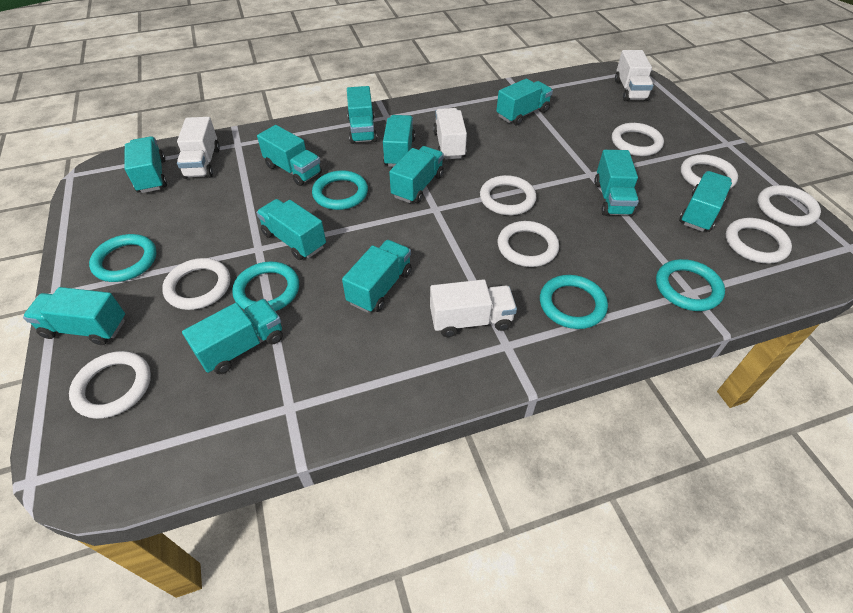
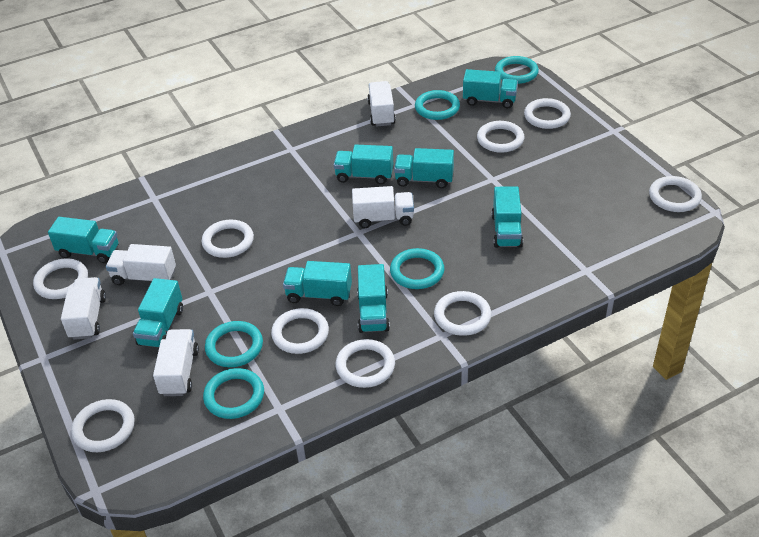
turquoise truck: [23,287,125,345] [124,136,167,193] [182,299,283,374] [256,199,326,260] [257,125,322,186] [342,240,412,313] [347,86,377,144] [383,115,416,167] [389,146,444,203] [496,78,553,126] [594,150,639,216] [679,171,732,232] = 12 -> [48,217,119,263] [133,278,183,347] [283,261,352,306] [334,145,393,184] [357,264,390,333] [394,148,454,188] [463,69,518,108] [491,186,523,248] = 8
white ring: [69,351,151,419] [162,258,230,310] [480,175,537,215] [498,221,559,267] [612,123,664,156] [681,154,738,189] [726,218,792,264] [758,185,821,226] = 8 -> [33,258,88,299] [71,399,135,452] [201,220,254,258] [271,308,329,354] [336,339,395,388] [434,291,491,336] [477,121,524,153] [524,98,571,129] [649,176,702,212] = 9
white truck: [177,117,220,179] [430,279,517,337] [433,108,467,159] [615,50,654,101] = 4 -> [61,277,106,340] [106,244,176,285] [153,329,199,396] [352,186,414,228] [367,81,396,126] = 5

